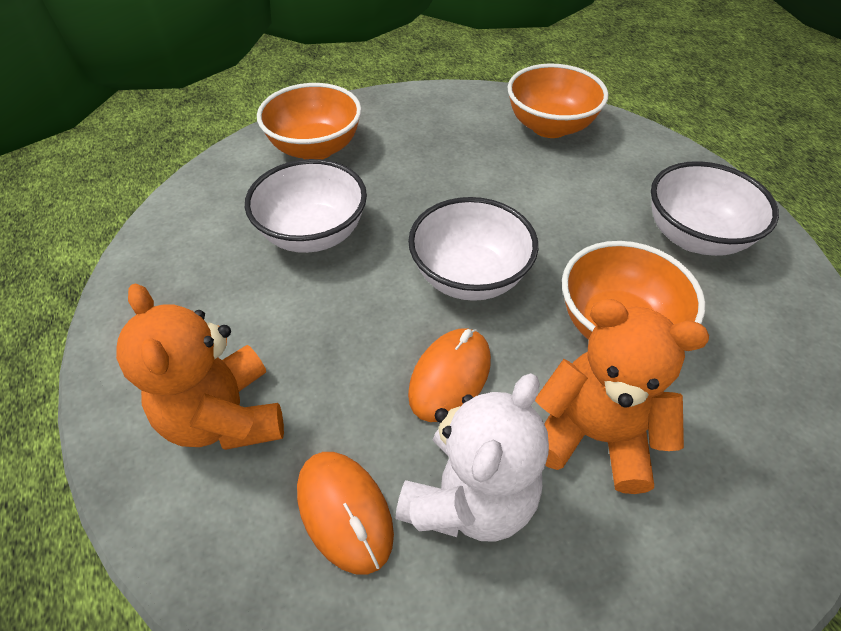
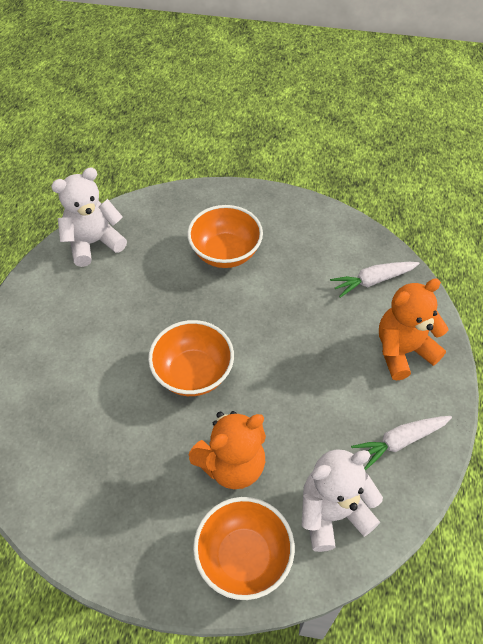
orange mouse: [297,452,394,575] [408,328,491,422] = 2 -> none = 0
white bowl: [245,159,367,253] [408,197,538,301] [651,161,779,256] = 3 -> none = 0
white carrot: none = 0 -> [330,262,420,298] [351,416,452,470] = 2
white teddy bear: [395,373,549,542] = 1 -> [51,167,127,267] [302,449,383,552] = 2

